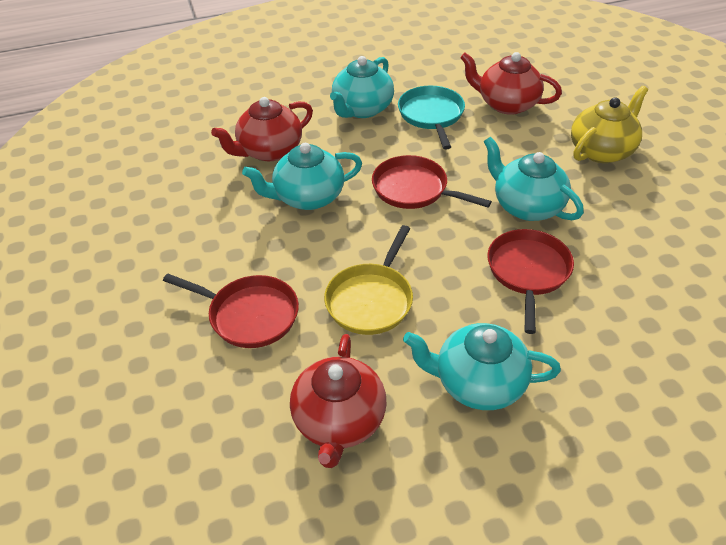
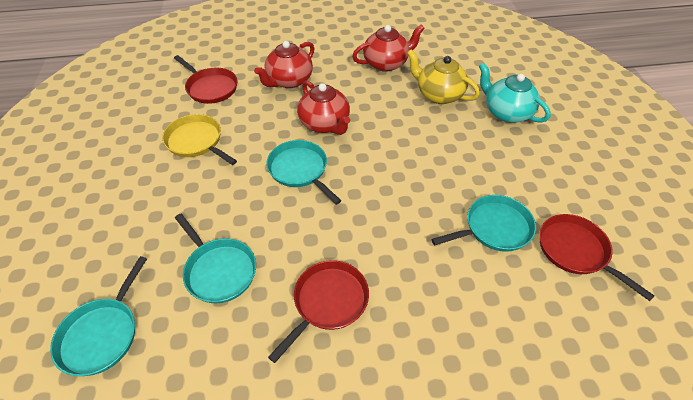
turquoise pan: [398,86,465,149] = 1 -> [50,256,147,376] [175,214,256,303] [266,140,341,205] [431,195,536,252] = 4
turquoise teapot: [242,143,362,210] [330,56,394,118] [403,323,561,410] [484,136,584,221] = 4 -> [479,63,551,123] = 1

